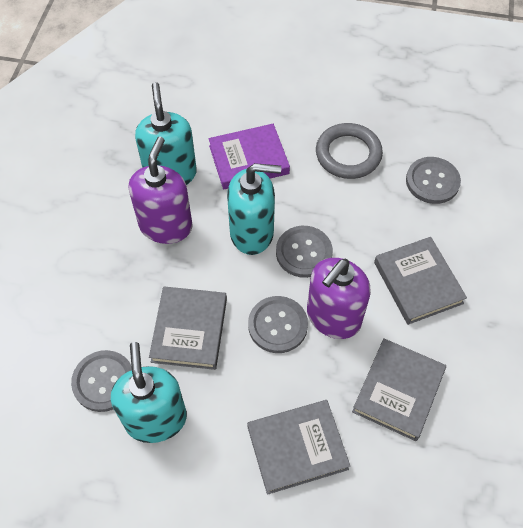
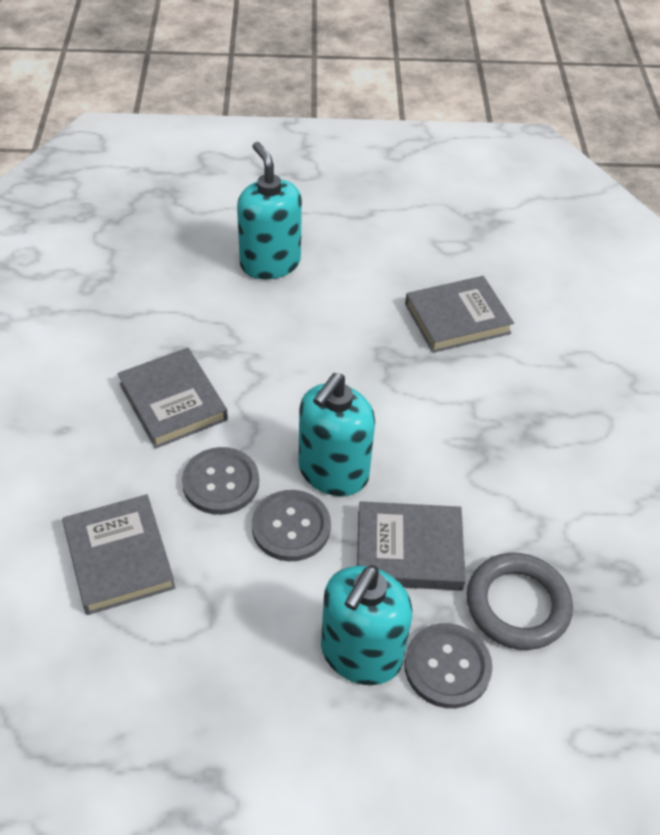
grey button: [71,350,132,412] [248,296,308,353] [276,226,333,278] [406,157,461,204] = 4 -> [182,447,259,515] [252,490,331,561] [404,623,492,708] = 3
purple book: [208,124,290,189] = 1 -> none = 0
purple soap dispenser: [129,137,193,244] [307,258,371,339] = 2 -> none = 0

